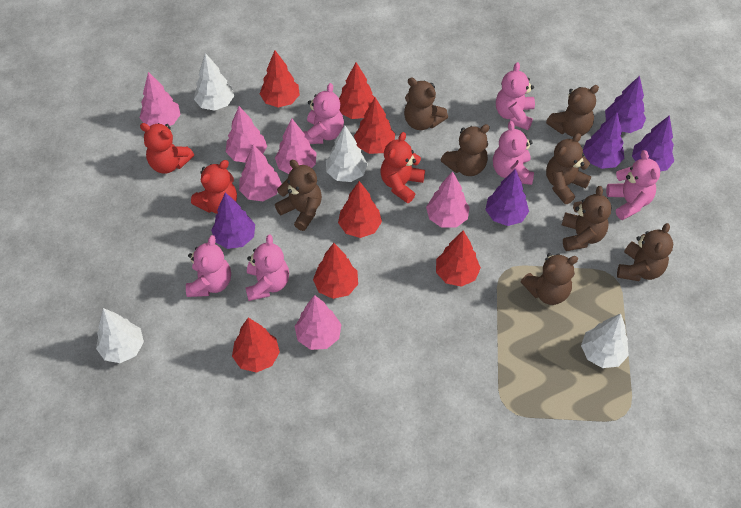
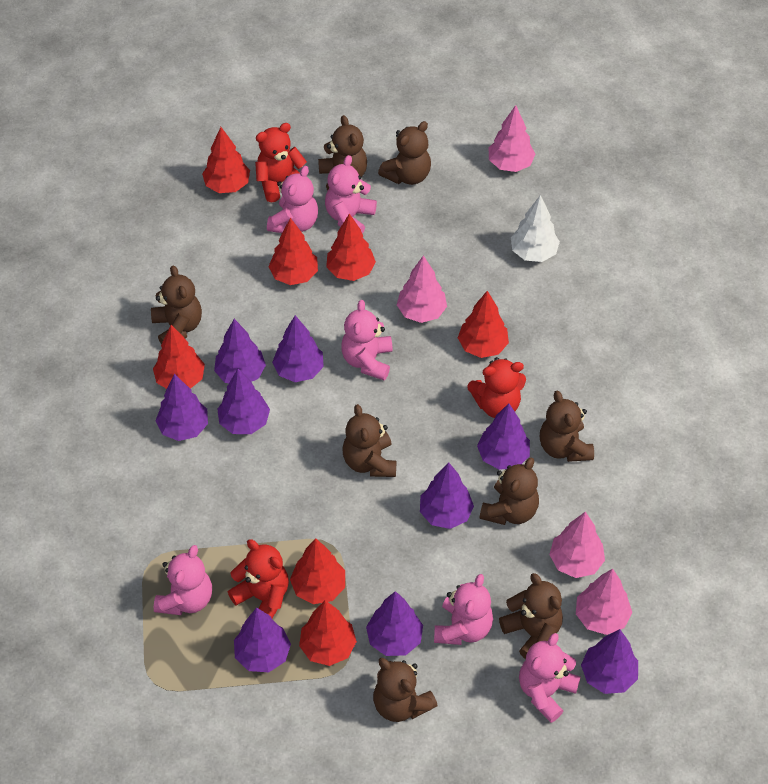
pink tree: [139,72,181,126] [226,106,267,163] [239,145,282,201] [275,118,317,174] [295,295,341,350] [426,171,469,227] = 6 -> [397,255,447,323] [489,105,535,172] [549,512,605,578] [576,569,632,635] = 4
purple tree: [211,192,255,249] [485,169,529,226] [583,112,624,169] [605,76,646,133] [632,115,674,171] = 5 -> [155,374,208,441] [214,319,266,383] [217,369,270,434] [234,608,291,672] [272,315,324,382] [366,591,423,656] [420,462,474,529] [477,403,530,470] [581,629,638,694] = 9
white tree: [96,308,144,363] [194,53,234,111] [326,126,368,182] [581,314,629,368] = 4 -> [511,195,560,262] = 1

